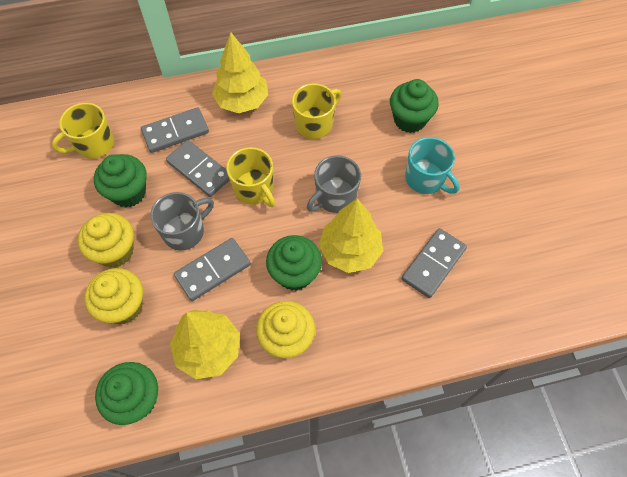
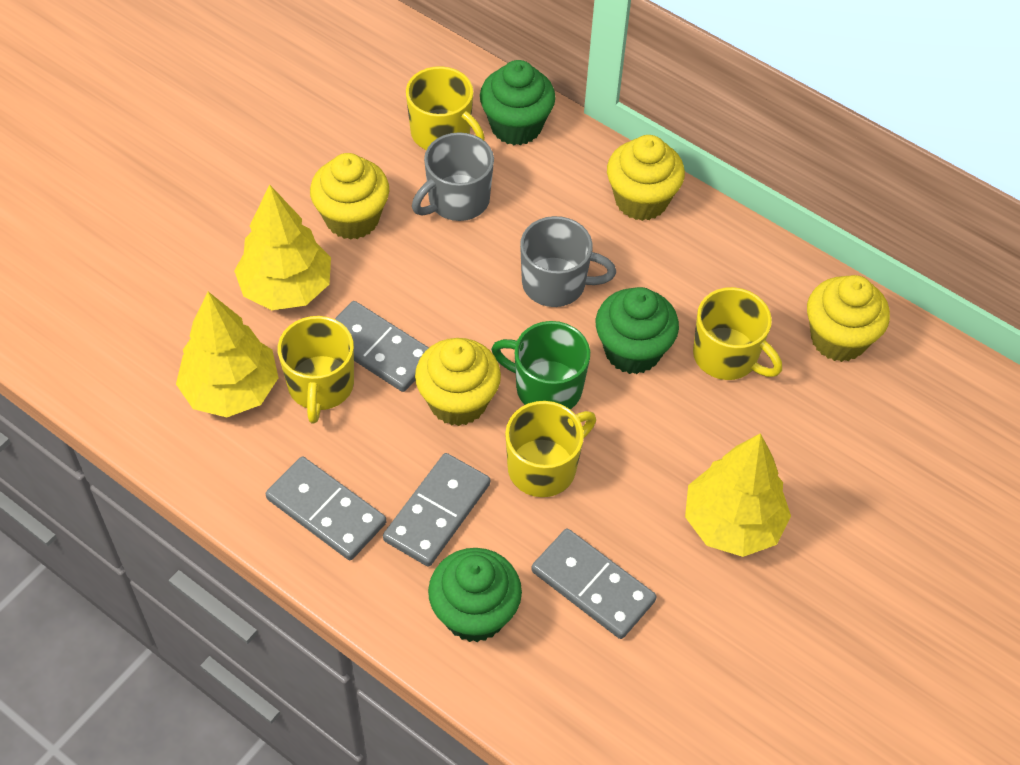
green cupcake: [94,154,147,208] [95,362,158,425] [266,235,322,291] [390,79,439,133] = 4 -> [428,548,522,642] [480,60,555,145] [596,287,679,374] = 3
green mug: none = 0 -> [491,321,590,409] = 1
turquoise mug: [405,137,460,194] = 1 -> none = 0
yellow cupcake: [78,213,134,268] [84,268,143,324] [256,301,315,358] = 3 -> [310,153,389,240] [415,338,501,426] [607,135,685,221] [807,275,890,362] = 4
yellow mug: [52,103,114,159] [226,147,275,207] [292,83,342,139] = 3 -> [278,316,354,424] [406,66,485,150] [505,401,596,497] [693,287,782,380] = 4

